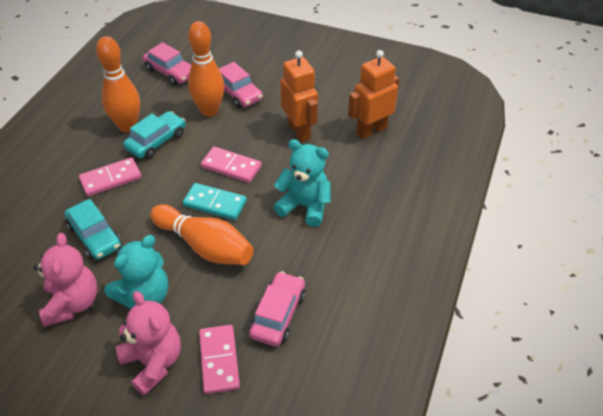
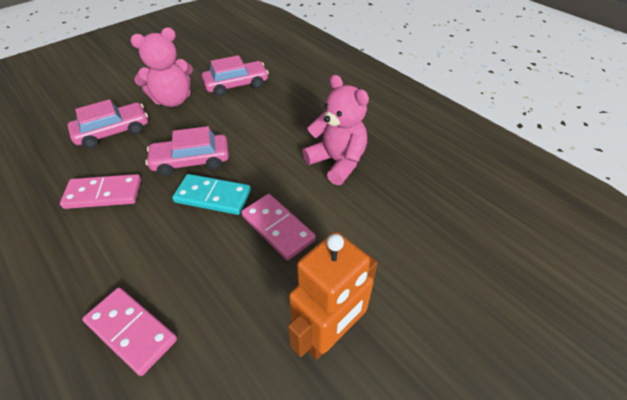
orange bowling pin: [96,36,140,132] [150,204,254,265] [188,21,225,117] = 3 -> none = 0
orange robot: [280,51,318,142] [348,50,399,139] = 2 -> [288,232,378,360] = 1
turquoise car: [64,199,122,260] [123,111,186,159] = 2 -> none = 0
turquoise teddy bear: [105,235,168,309] [274,139,331,227] = 2 -> none = 0

